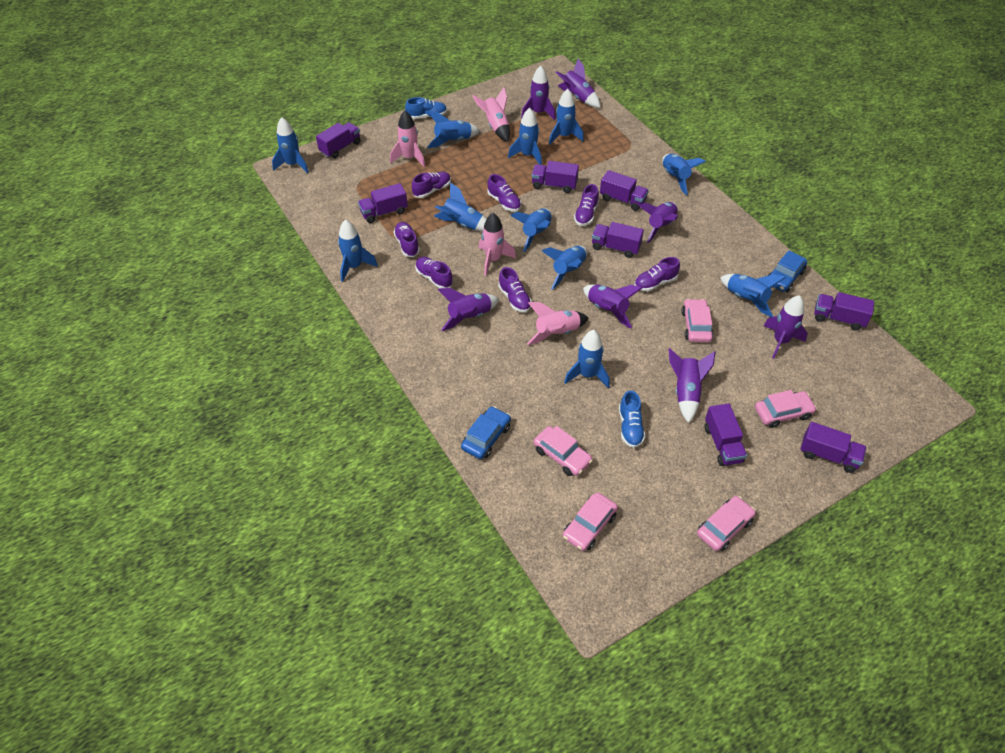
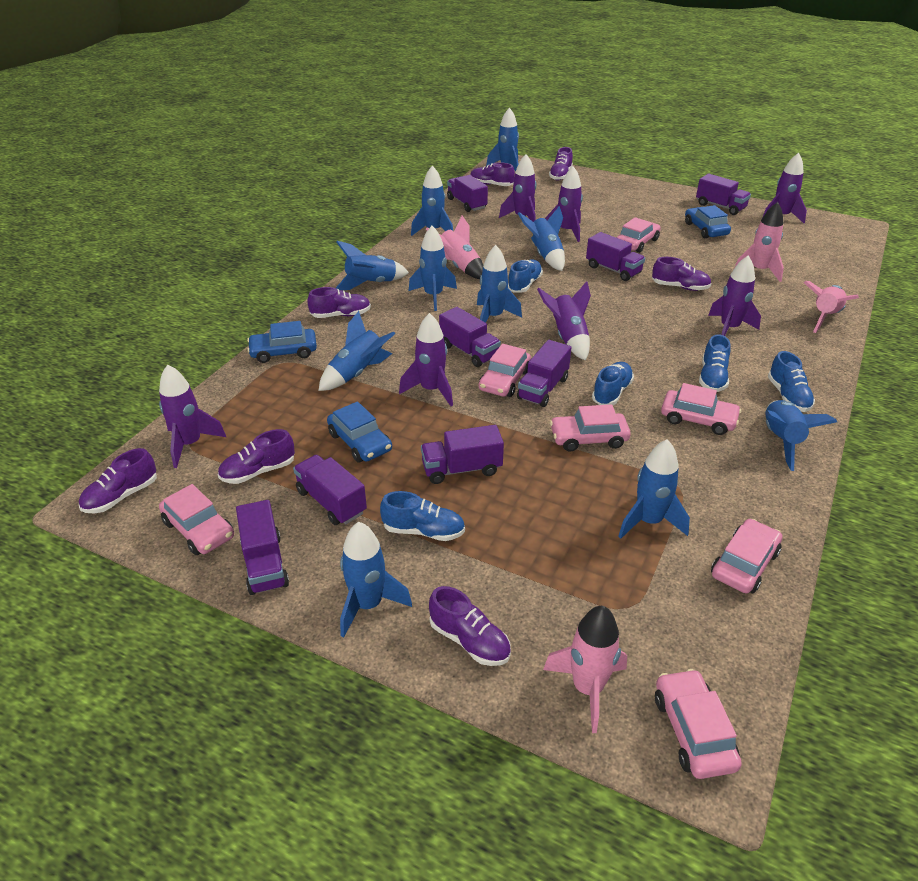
blue car: [461,406,511,459] [767,250,807,292] = 2 -> [247,321,317,363] [327,401,392,462] [685,205,731,238] = 3
blue rocket: [272,117,309,173] [338,219,378,282] [427,111,480,148] [434,182,487,232] [508,108,542,165] [510,208,552,252] [542,246,587,290] [549,89,584,145] [564,330,610,388] [662,154,706,195] [720,274,786,317] = 11 -> [319,311,396,391] [336,241,409,290] [340,522,412,638] [409,226,457,311] [411,165,453,236] [477,245,522,323] [486,107,519,172] [518,206,565,271] [618,439,690,539] [765,400,837,471] = 10
blue shoe: [405,97,447,119] [619,390,645,448] = 2 -> [380,491,465,541] [508,259,543,293] [592,362,634,405] [699,335,730,392] [768,351,815,412] = 5
pink car: [534,426,593,476] [563,492,618,551] [682,299,714,342] [697,496,756,551] [755,390,817,428] = 5 -> [159,484,234,555] [479,344,531,397] [550,404,631,452] [617,217,661,253] [655,669,742,779] [661,383,741,435] [711,519,782,593] = 7

